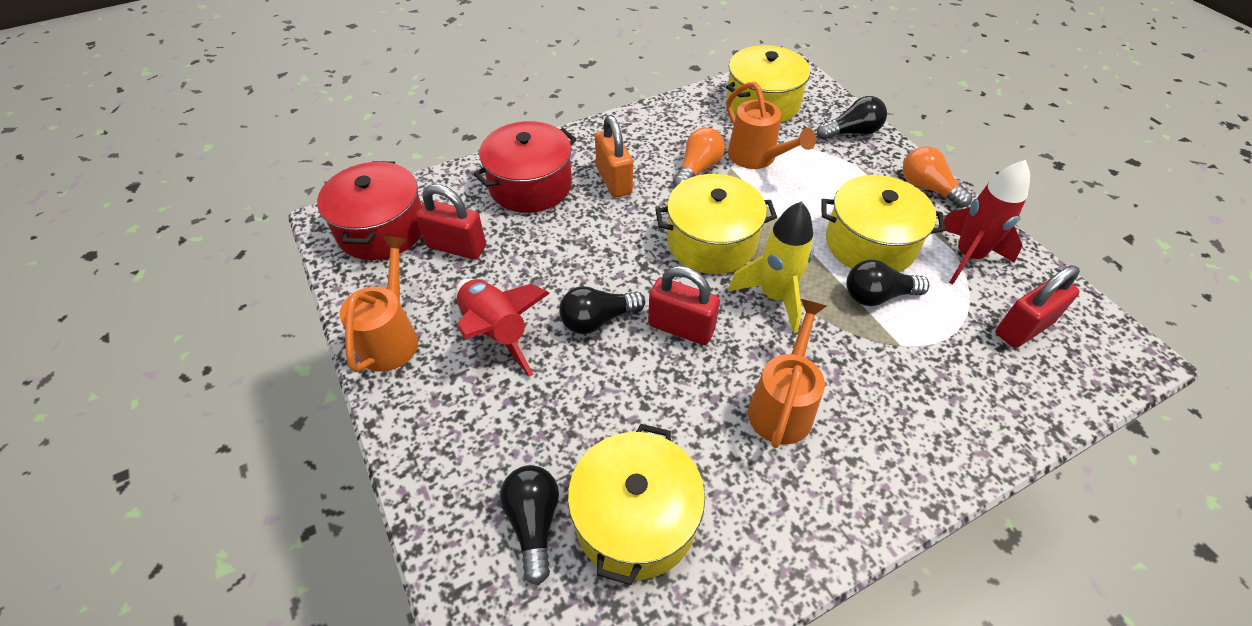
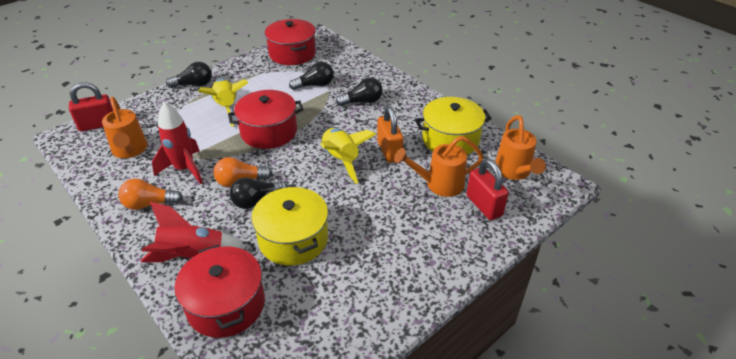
red padlock: [416,184,486,260] [648,266,720,345] [995,265,1080,348] = 3 -> [69,82,113,131] [466,159,509,220] = 2
red pot: [317,161,422,260] [473,121,577,213] = 2 -> [174,245,265,338] [228,90,304,149] [265,19,316,65] = 3
yellow pot: [568,424,705,585] [655,174,777,274] [726,45,810,123] [821,175,945,272] = 4 -> [251,187,328,265] [415,97,492,155] = 2
yellow rocket: [728,201,814,333] = 1 -> [198,78,248,127] [320,128,376,184] = 2

